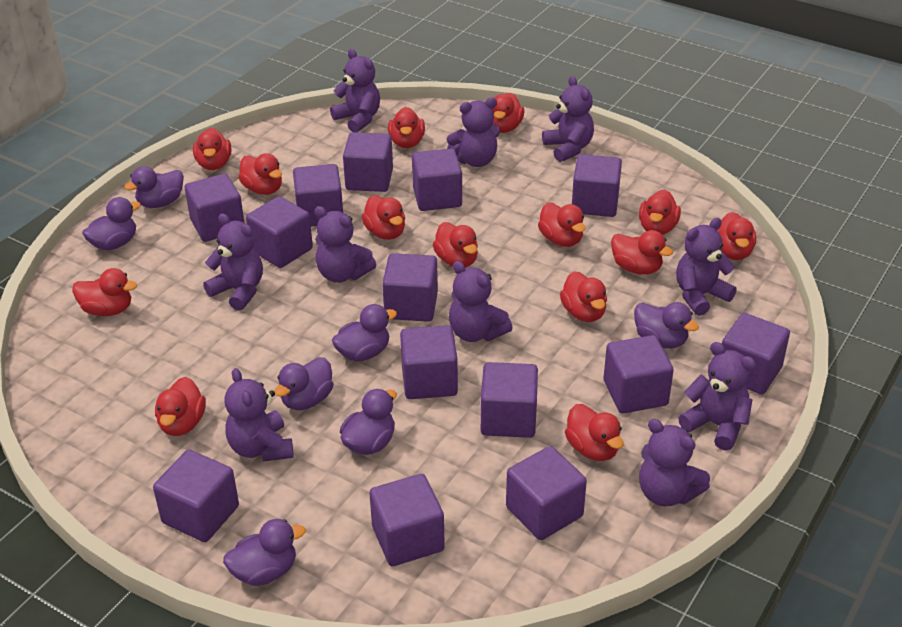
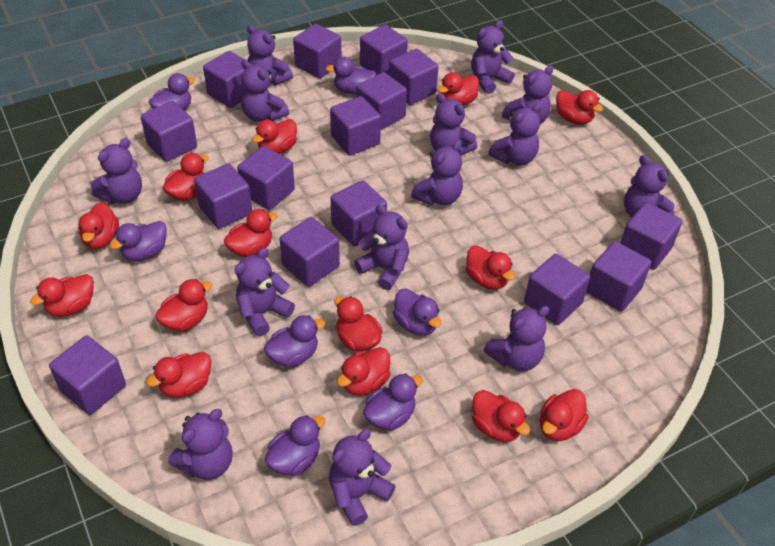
purple cube: [153,450,239,542] [185,174,244,242] [246,196,313,268] [293,164,343,226] [343,132,393,192] [369,474,445,566] [382,253,438,322] [400,325,458,399] [412,148,462,211] [481,362,538,438] [506,446,587,540] [572,154,622,217] [604,335,674,413] [722,313,790,394] = 14 -> [49,336,126,415] [141,101,197,162] [194,163,252,229] [203,51,252,108] [237,146,295,210] [280,217,340,287] [293,24,341,79] [330,96,381,156] [331,180,387,247] [356,72,407,130] [360,25,408,75] [389,49,438,105] [524,254,590,325] [586,241,651,312] [621,202,682,270] = 15
purple teddy bear: [203,214,263,311] [224,368,294,462] [315,206,376,283] [330,49,380,132] [447,97,500,167] [449,261,513,342] [542,76,594,162] [639,419,710,506] [676,218,737,316] [678,342,756,451] = 10 -> [91,138,142,204] [169,409,233,480] [234,248,295,336] [241,59,289,122] [247,25,293,86] [329,429,396,526] [354,205,409,290] [411,141,463,206] [430,93,478,155] [471,20,515,94] [484,306,550,371] [488,103,542,165] [502,65,553,124] [624,155,675,218] = 14

